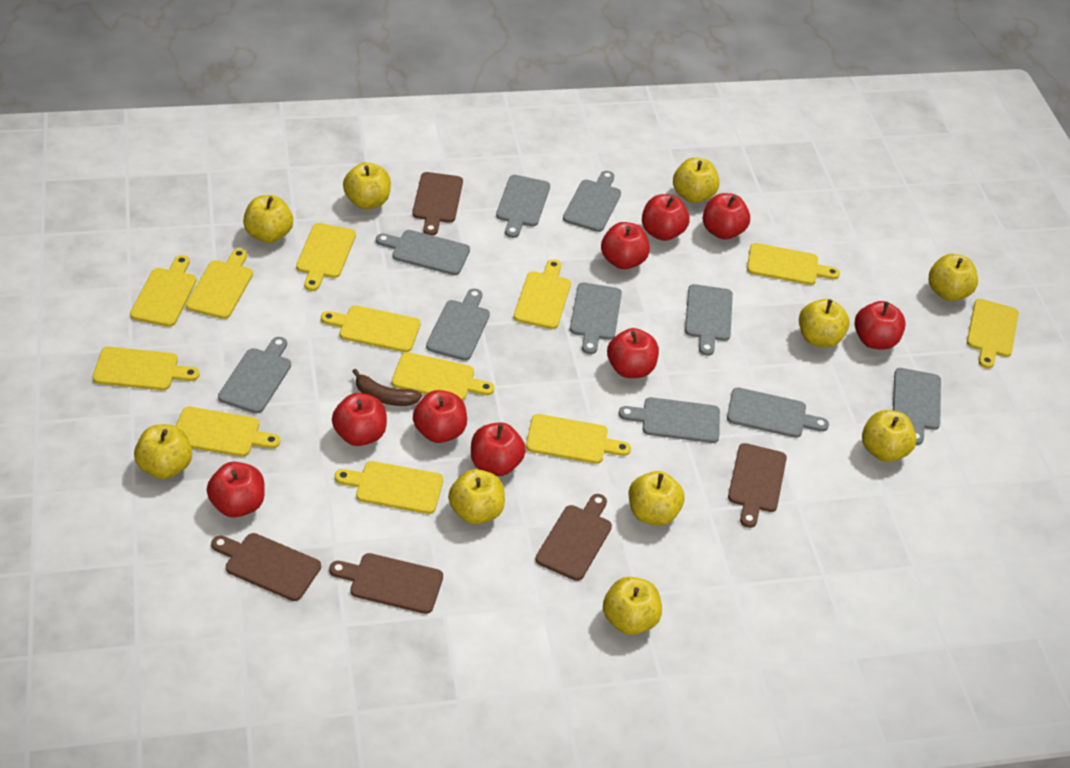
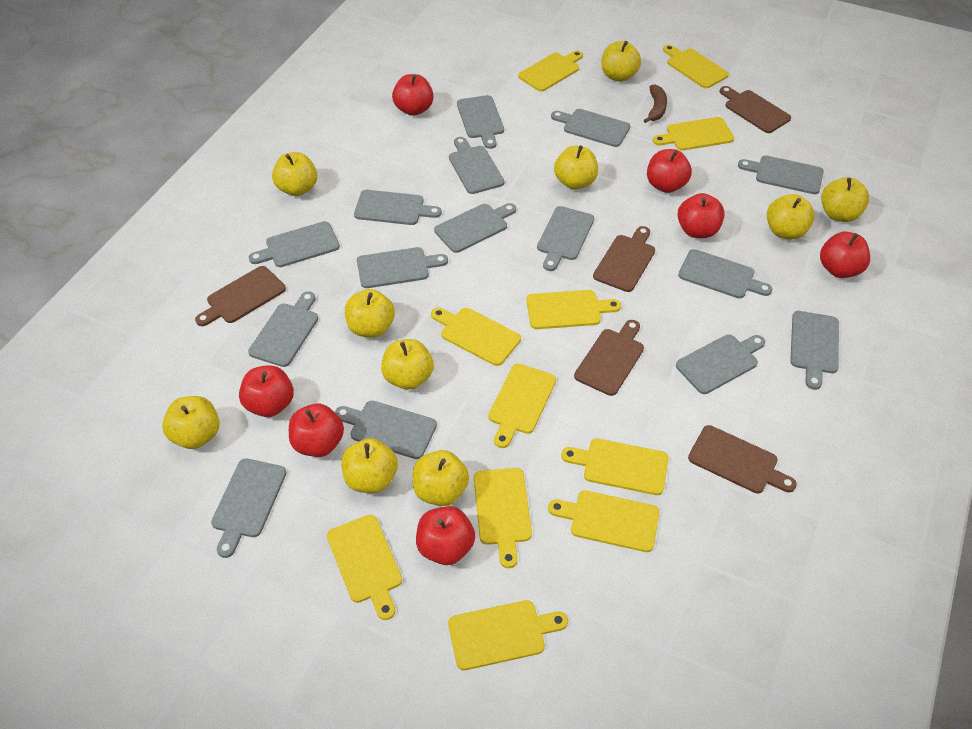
grey cutting board: [218,337,291,413] [376,230,470,275] [426,289,490,361] [496,175,550,238] [563,171,621,232] [570,282,622,354] [618,397,720,443] [685,284,733,356] [727,387,829,438] [893,368,941,445] = 10 -> [211,458,287,558] [248,291,318,367] [249,221,340,267] [335,401,437,459] [354,190,442,225] [357,247,448,288] [434,203,516,253] [449,137,504,194] [457,95,504,149] [537,206,594,271] [551,109,630,147] [676,334,765,394] [678,249,772,298] [738,155,824,194] [790,311,839,390] = 15
red apple: [207,462,265,517] [332,393,387,446] [413,390,467,443] [471,422,526,476] [601,222,650,269] [607,328,659,378] [642,194,689,241] [703,193,750,240] [855,301,906,350] = 9 -> [239,365,294,417] [289,404,344,457] [392,74,434,116] [416,506,475,565] [647,149,692,193] [677,193,725,238] [820,232,870,278] = 7
yellow cutting board: [93,347,200,390] [130,255,197,327] [176,407,280,457] [186,249,253,319] [296,223,356,291] [321,305,421,352] [334,461,443,514] [392,352,494,401] [514,259,571,329] [526,414,631,464] [747,243,840,285] [967,299,1019,369] = 12 -> [327,515,402,620] [431,308,521,366] [448,600,568,670] [474,468,532,568] [488,364,556,448] [518,50,583,92] [526,290,621,329] [548,490,659,552] [561,438,668,495] [653,117,734,151] [663,44,729,88] = 11

